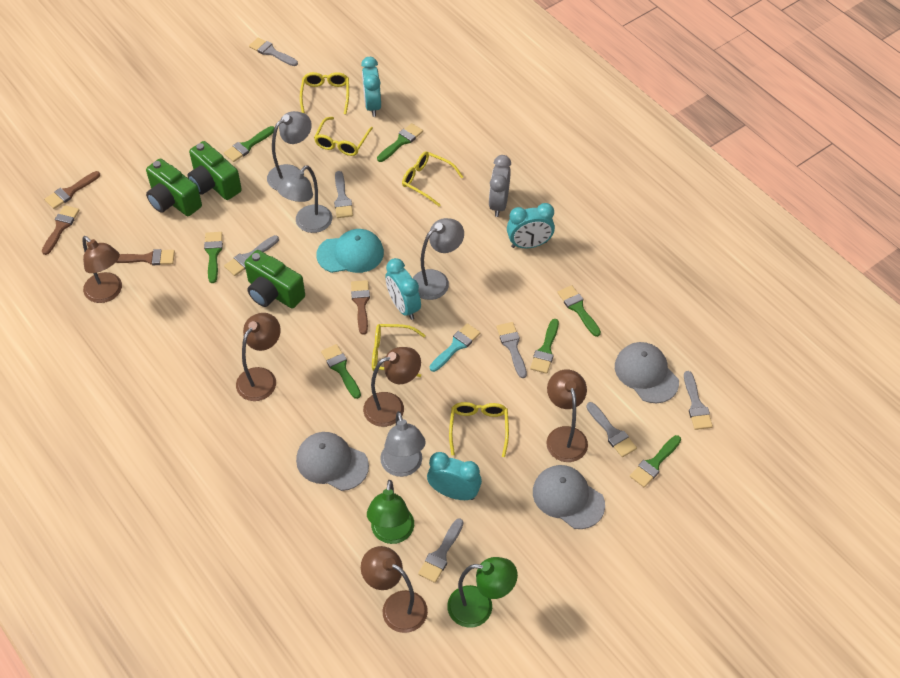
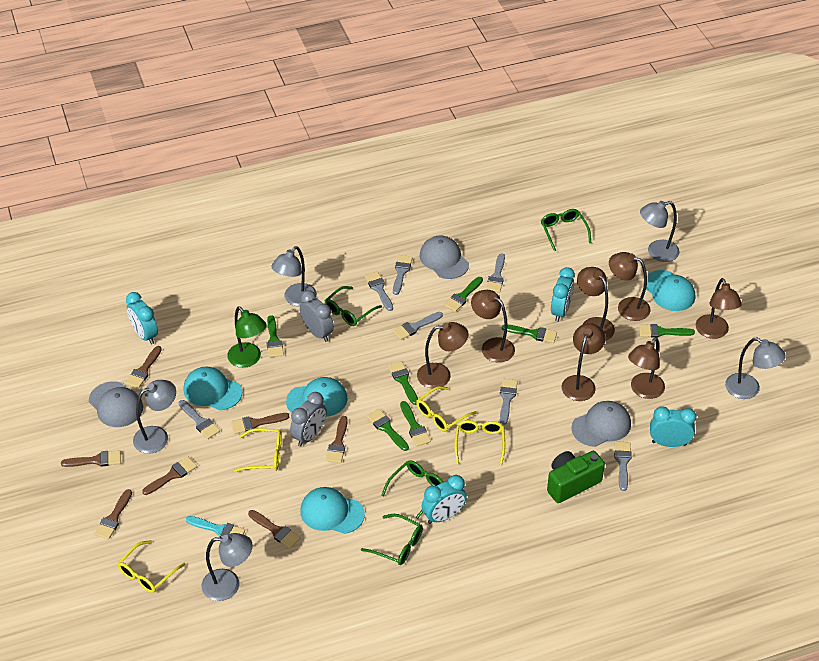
brown brush: [42,205,80,255] [44,171,100,209] [116,249,175,265] [351,280,370,335] = 4 -> [61,450,121,467] [94,489,132,540] [126,346,162,388] [142,457,197,495] [231,413,289,434] [248,510,300,549] [326,416,348,463] = 7
brown lamp: [82,236,122,303] [236,313,281,401] [361,546,428,633] [363,347,421,427] [546,369,588,462] = 5 -> [417,322,468,388] [471,290,515,363] [561,323,605,401] [577,267,615,341] [609,252,651,321] [628,337,665,399] [696,278,742,339] = 7
green camera: [146,158,202,216] [188,141,242,200] [245,250,305,308] = 3 -> [547,451,605,503] = 1
green glasses: none = 0 -> [324,286,382,326] [361,514,423,565] [381,460,443,519] [541,209,591,251] = 4
green lamp: [367,480,414,544] [447,557,518,628] = 2 -> [227,307,267,368] = 1
grey clock: [489,155,511,217] = 1 -> [290,392,327,447] [300,290,334,342] = 2
grey lamp: [267,111,312,191] [277,166,332,233] [380,411,426,477] [413,218,464,300] = 4 -> [133,380,176,454] [202,533,253,601] [271,246,317,307] [640,201,679,262] [725,338,786,399] = 5
turquoise cap: [316,229,384,273] = 1 -> [183,367,242,410] [286,377,347,417] [300,487,365,534] [643,270,695,311] = 4
yellow glasses: [300,72,349,114] [314,117,373,156] [372,324,426,377] [402,152,463,206] [449,402,509,457] = 5 -> [118,540,186,593] [234,428,282,472] [416,386,477,432] [454,420,505,466] = 4

